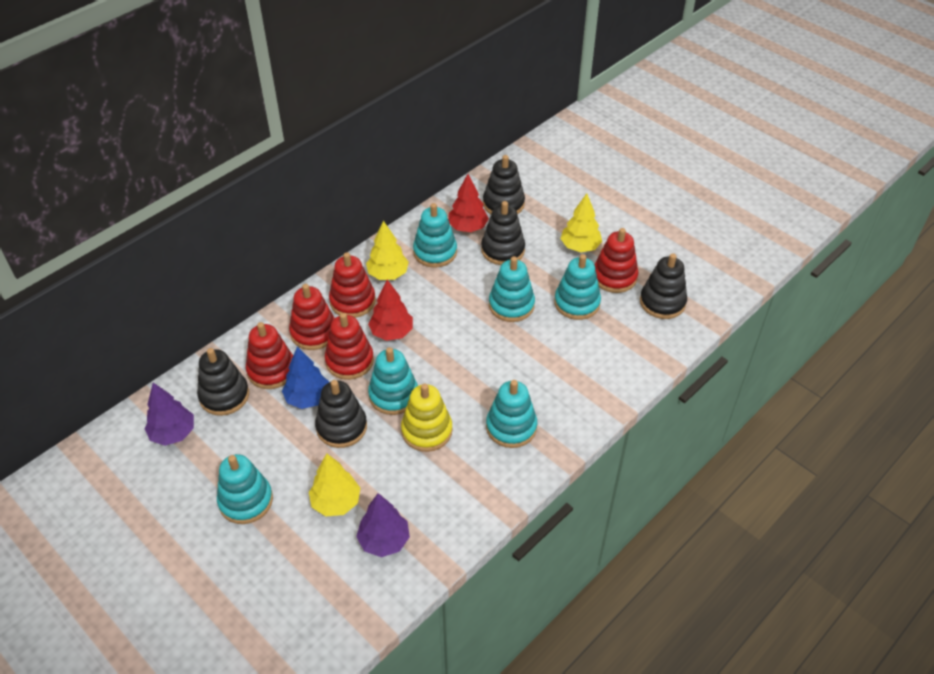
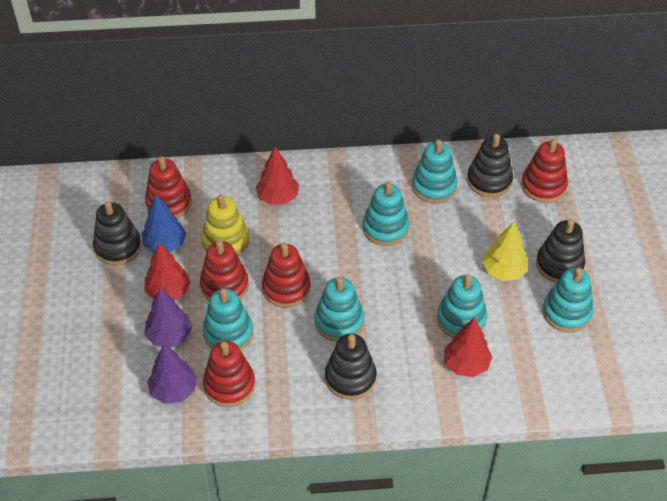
black stacking toy: [197,348,249,416] [315,380,367,448] [481,201,525,265] [483,155,525,214] [640,253,687,319] = 5 -> [93,201,142,265] [325,334,377,400] [467,134,513,197] [536,219,585,283] = 4
red tree: [368,280,413,341] [448,174,489,232] = 2 -> [144,243,190,300] [256,147,299,205] [444,317,492,377] = 3
yellow tree: [309,453,360,516] [366,220,409,280] [560,193,602,252] = 3 -> [482,222,528,281] = 1

